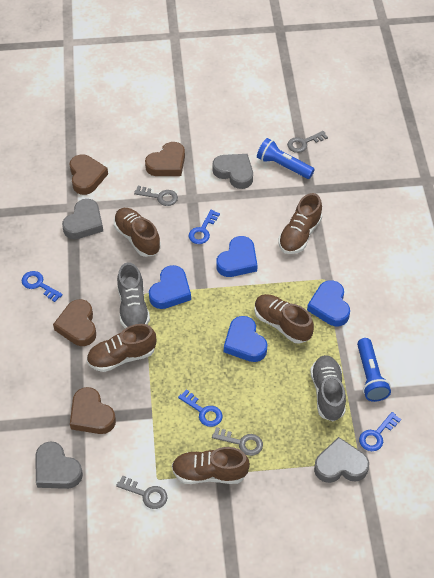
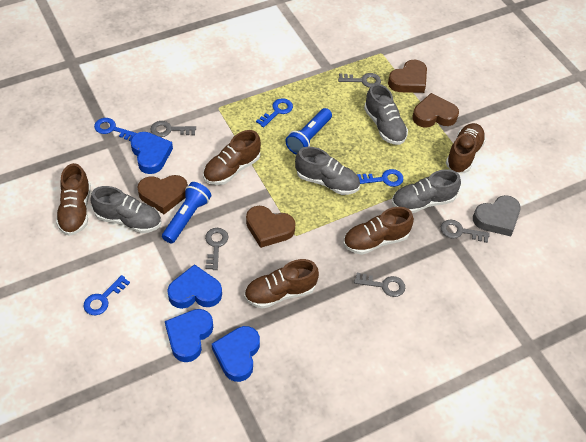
grey heart: [35,441,83,489] [62,199,103,239] [212,154,253,189] [314,437,369,483] = 4 -> [473,195,521,236] = 1
grey key: [116,475,168,509] [134,186,178,206] [212,427,263,456] [287,131,328,153] = 4 -> [150,121,196,137] [205,228,228,270] [338,73,381,88] [354,273,405,297] [441,220,490,243] = 5
grey shoe: [117,262,150,329] [310,355,346,422] = 2 -> [90,186,161,233] [295,147,360,195] [364,84,408,145] [392,169,461,213] = 4

